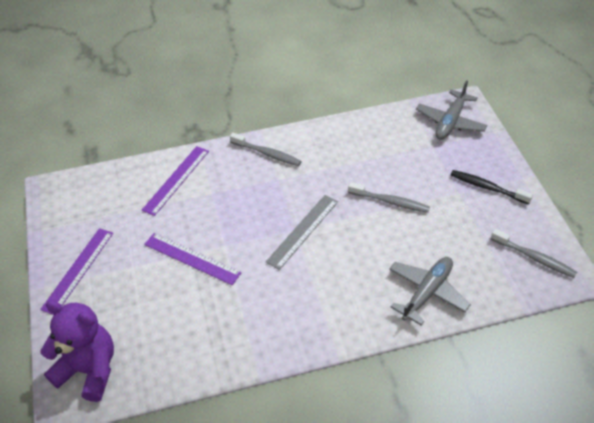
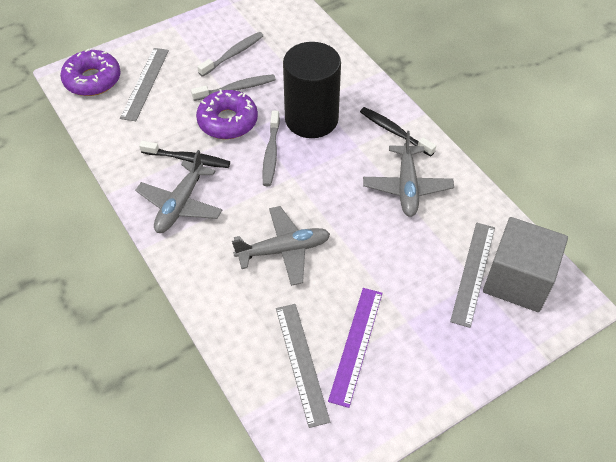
black cylinder: none = 0 -> [283,42,341,138] = 1
black toothbrush: [451,170,533,204] = 1 -> [139,141,230,168] [360,107,436,156] = 2
grey cube: none = 0 -> [483,217,568,312] = 1
grey plane: [389,257,471,325] [416,80,488,140] = 2 -> [135,150,222,233] [232,206,330,286] [363,131,454,217] = 3
grey ruler: [266,195,338,270] = 1 -> [120,48,169,121] [276,304,330,428] [450,223,495,328] = 3
purple donut: none = 0 -> [60,49,121,96] [196,89,258,139] = 2
purple ruler: [40,228,113,315] [142,146,209,216] [144,233,241,285] = 3 -> [328,288,382,408] = 1
purple teddy bear: [40,300,114,402] = 1 -> none = 0

